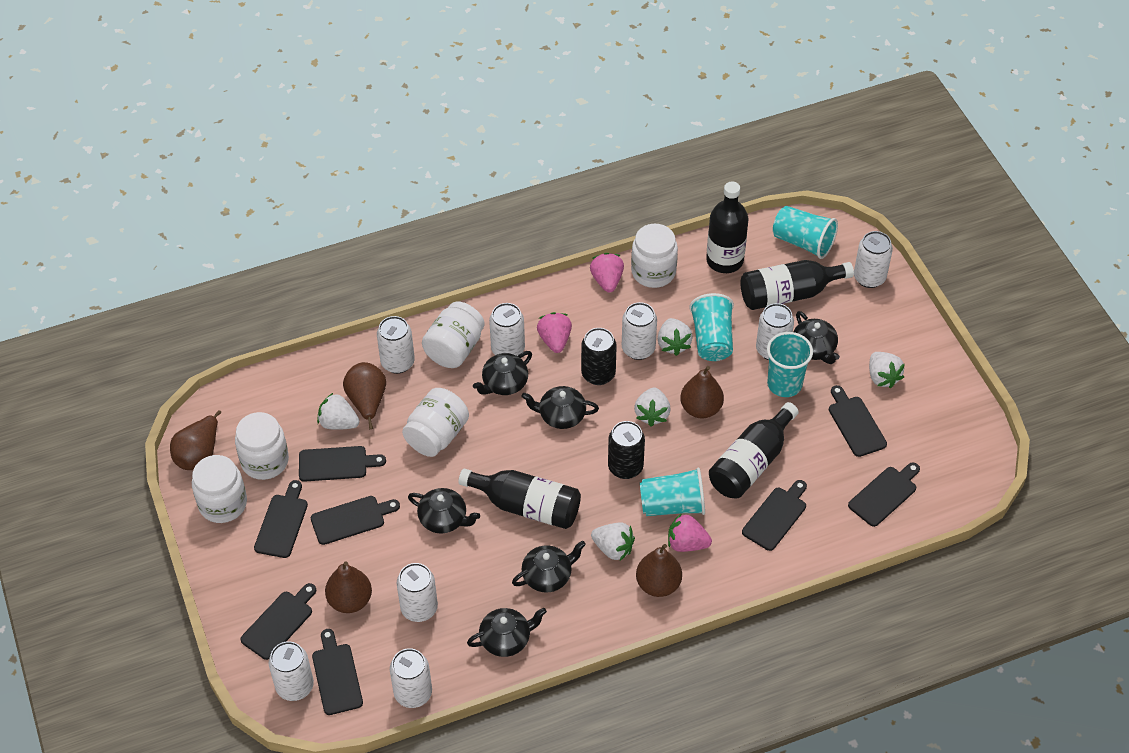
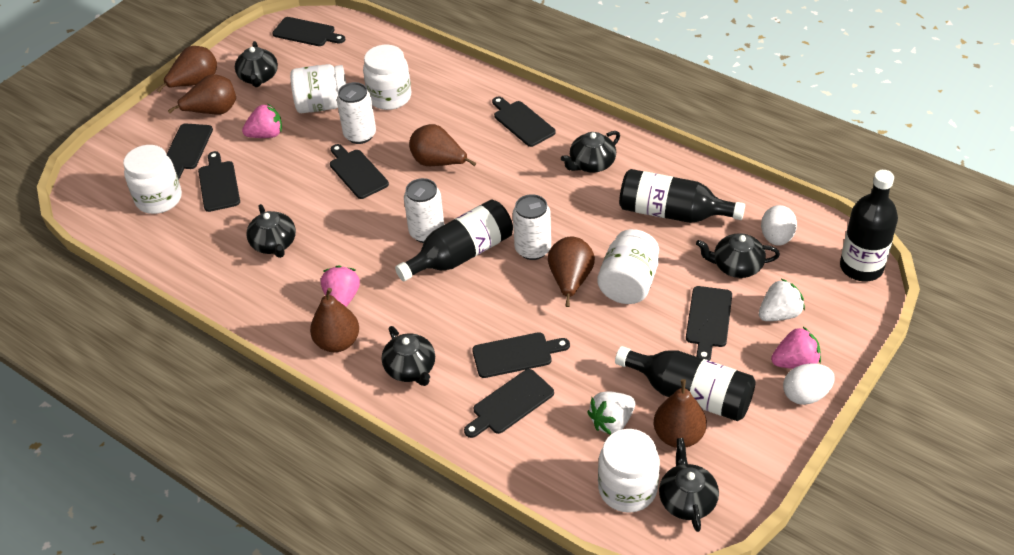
black can: [581,328,617,385] [608,421,645,479] = 2 -> none = 0
brown pear: [170,410,221,470] [325,561,372,613] [343,362,386,429] [636,544,682,597] [680,366,724,419] = 5 -> [157,46,217,93] [168,74,236,114] [310,288,359,352] [409,124,477,166] [548,237,595,307] [654,379,707,448] = 6
turquoise cup: [640,467,705,516] [689,293,734,361] [767,332,813,397] [773,206,838,259] = 4 -> none = 0
white can: [269,641,314,701] [377,316,415,374] [390,648,432,708] [396,563,438,622] [489,303,525,356] [622,302,657,360] [756,303,794,360] [854,231,893,288] = 8 -> [337,82,376,144] [404,178,444,243] [513,194,551,260] = 3
white egg: none = 0 -> [761,205,797,246] [783,363,835,405] = 2
white strawberry: [317,392,360,430] [591,522,635,561] [634,387,671,426] [658,318,693,356] [869,352,905,388] = 5 -> [587,391,635,435] [759,279,805,321] = 2

